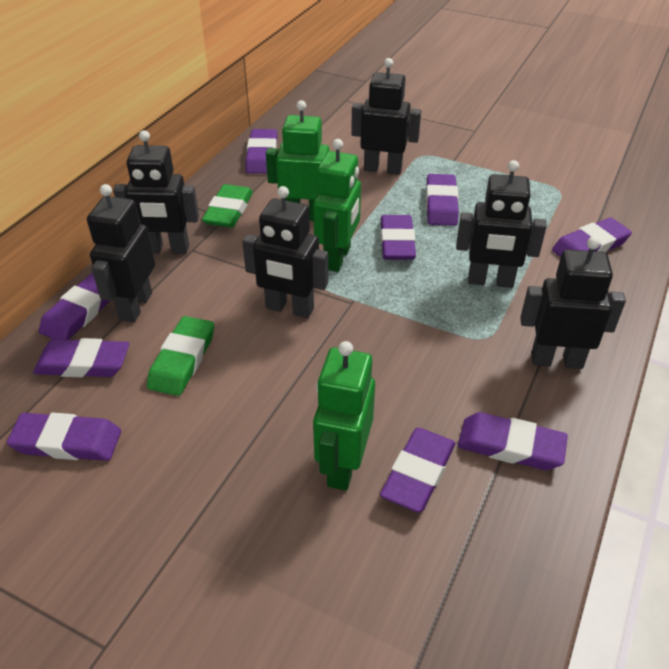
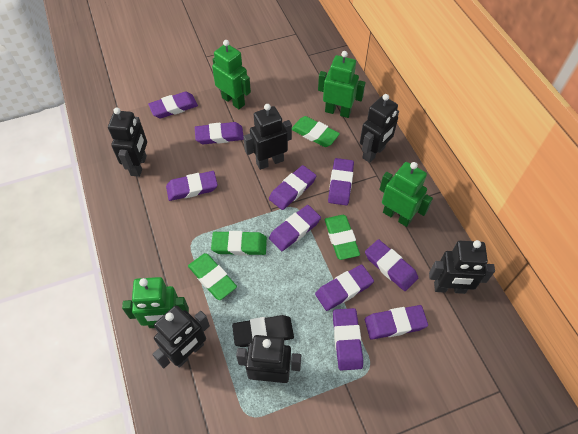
black eraser: none = 0 -> [232,315,294,347] = 1
green eraser: [147,316,214,396] [202,184,253,228] = 2 -> [188,253,237,300] [211,231,267,256] [292,116,340,147] [325,215,360,260] = 4
green robot: [266,100,330,221] [313,139,361,272] [313,341,375,491] = 3 -> [122,277,189,328] [212,40,251,109] [318,51,366,118] [379,162,433,227] = 4
purple eraser: [7,413,121,461] [33,338,130,377] [39,273,110,340] [245,129,277,174] [380,215,416,260] [380,428,456,512] [426,174,459,226] [458,412,568,470] [552,217,632,257] = 9 -> [148,92,198,118] [166,171,218,201] [195,122,244,144] [269,165,316,210] [269,205,321,251] [315,265,374,311] [328,158,354,205] [333,308,363,370] [365,239,418,291] [365,305,428,340] = 10

